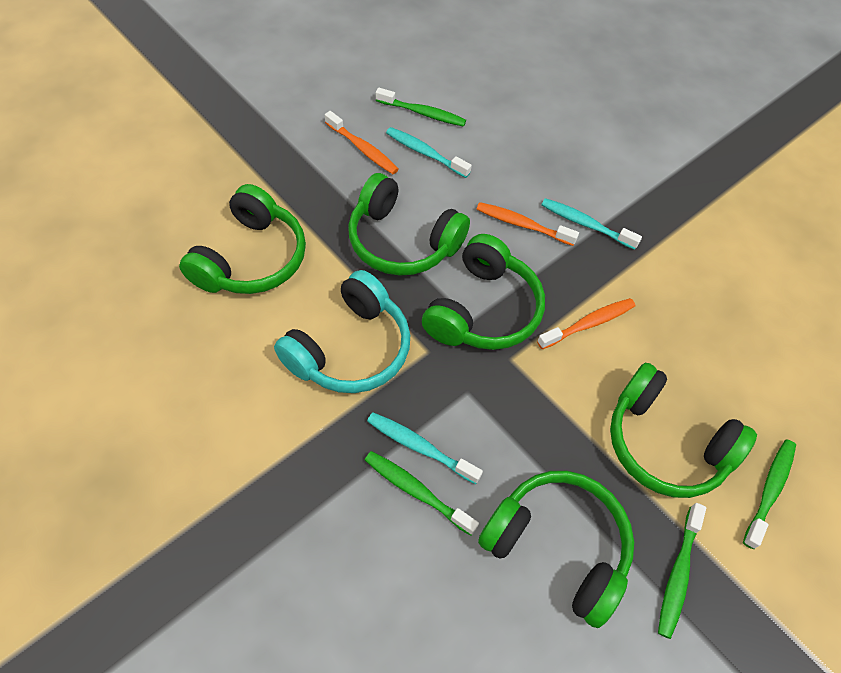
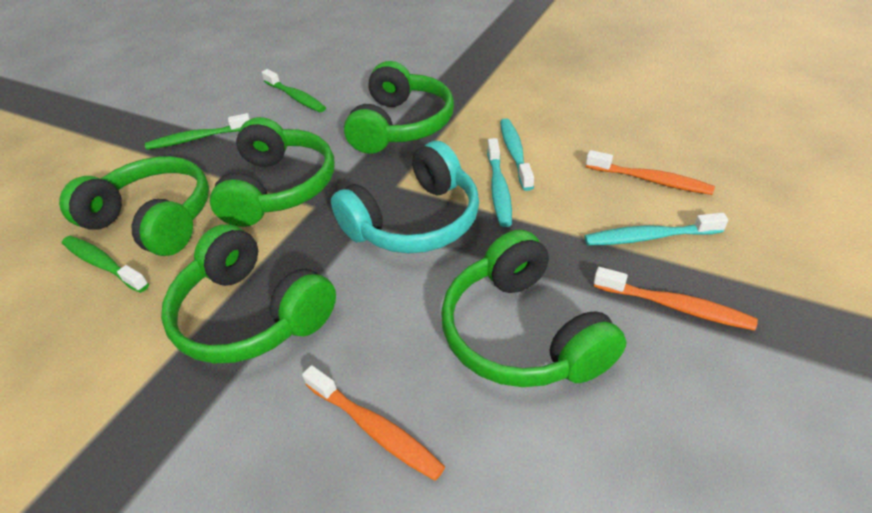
green toothbrush: [365,451,479,536] [376,88,466,127] [658,503,706,639] [743,439,796,549] = 4 -> [62,236,149,293] [145,113,250,150] [262,69,326,112] = 3

